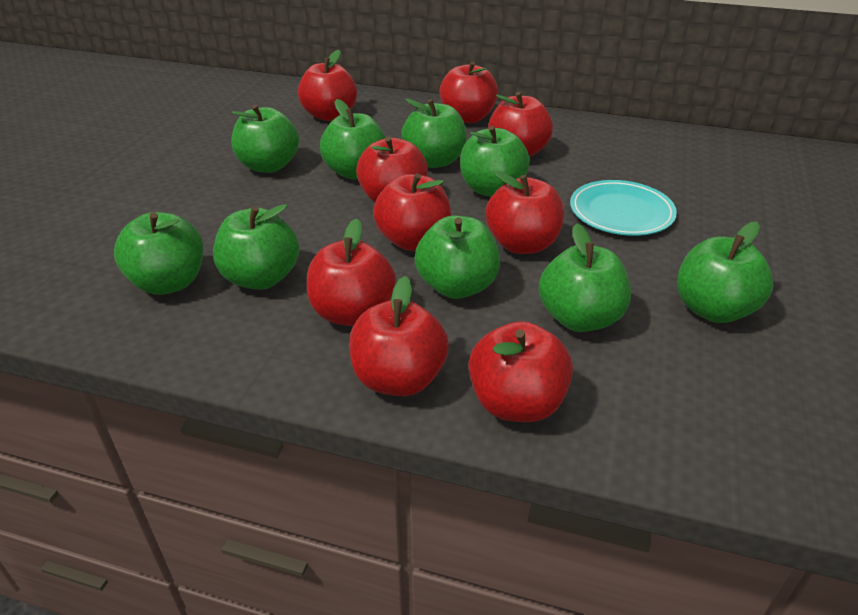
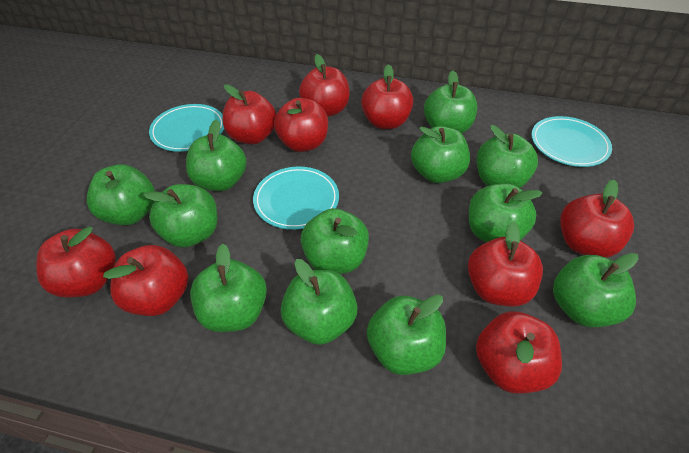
green apple: [114,212,203,295] [213,204,299,290] [231,105,299,173] [320,99,386,179] [401,99,467,168] [414,216,500,299] [460,126,530,197] [539,223,631,332] [677,222,773,323] = 9 -> [87,164,155,225] [143,184,217,248] [186,119,247,191] [190,244,267,332] [281,259,358,345] [301,208,369,274] [367,295,446,375] [411,126,470,183] [424,70,477,134] [469,184,542,242] [477,125,538,188] [553,253,639,327] = 12
turquoise plate: [570,180,677,236] = 1 -> [149,104,224,152] [253,167,339,230] [531,116,612,167] = 3

